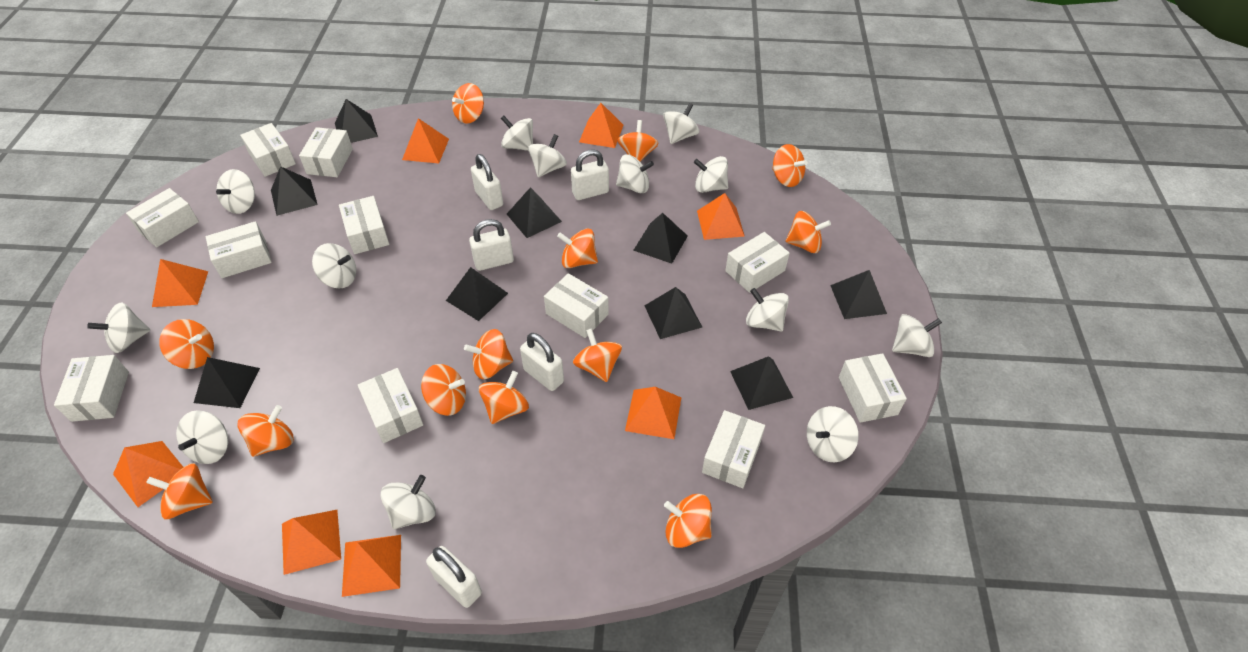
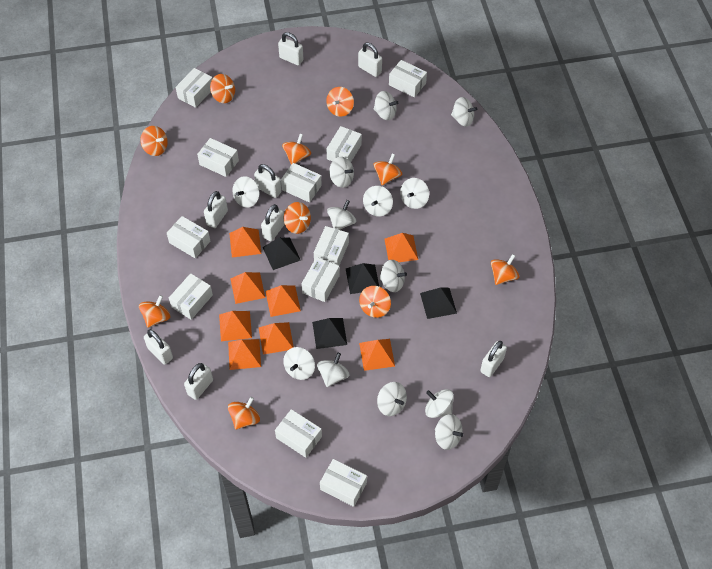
black pyramid: [194,357,260,408] [271,166,318,216] [335,99,378,143] [446,267,508,321] [507,187,562,238] [633,213,688,264] [645,287,702,339] [730,356,793,410] [830,270,887,319] = 9 -> [263,237,300,270] [312,318,347,349] [346,263,379,294] [420,287,457,319] = 4
orange spinning top: [146,463,213,519] [159,319,214,369] [238,405,294,457] [421,364,466,416] [452,83,484,124] [464,329,513,379] [479,371,529,424] [557,229,598,268] [573,328,622,382] [617,120,659,162] [664,494,712,548] [772,144,808,187] [786,211,831,253] = 13 -> [139,295,171,328] [140,126,168,156] [210,74,235,103] [228,397,260,430] [282,134,311,165] [284,202,311,234] [326,87,354,117] [359,286,391,318] [374,154,403,185] [491,254,519,285] = 10
white padlock: [426,546,482,608] [469,219,514,271] [471,154,503,210] [520,333,564,391] [571,149,609,200] = 5 -> [144,329,173,365] [184,363,213,400] [204,191,228,228] [254,164,282,198] [261,204,284,241] [278,32,304,66] [358,43,382,77] [480,341,507,377] = 8

